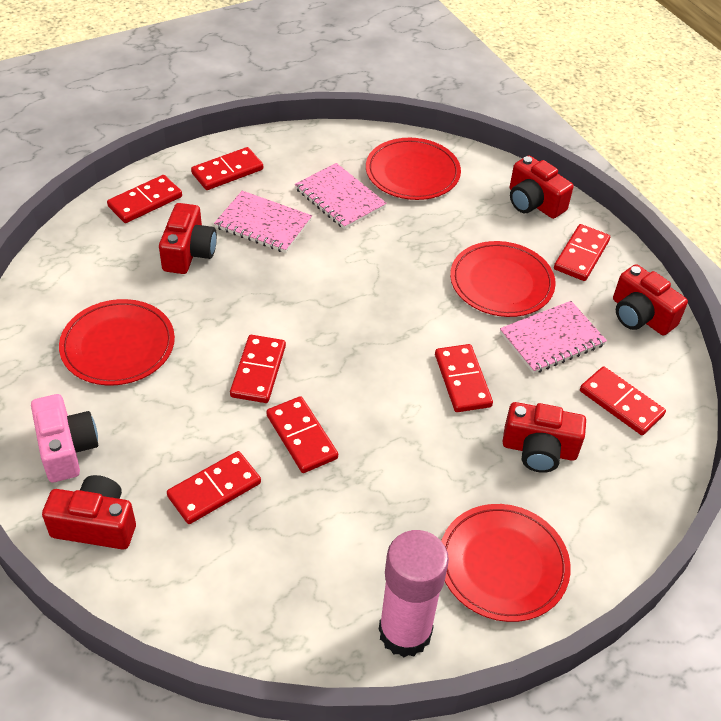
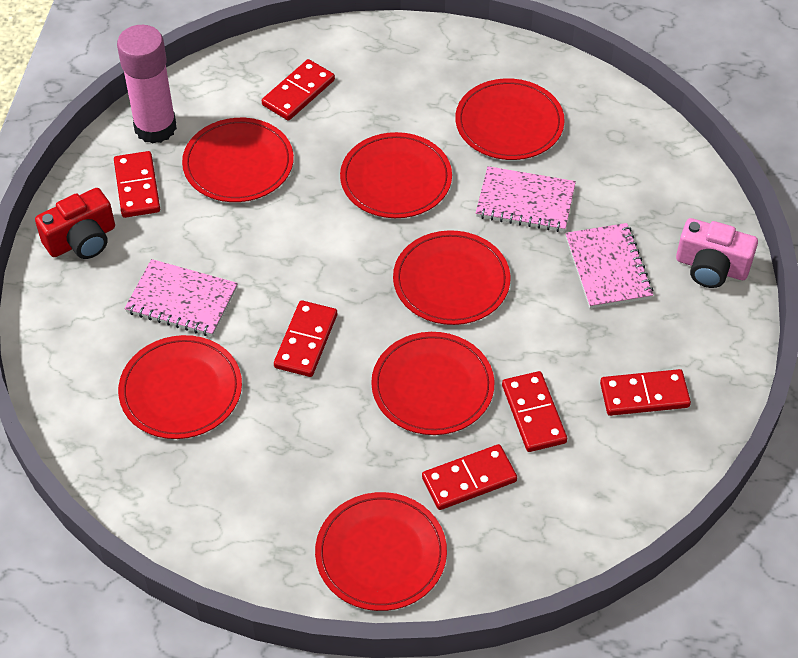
red camera: [42,475,136,550] [159,203,217,274] [502,402,586,473] [510,156,574,219] [613,264,688,335] = 5 -> [35,188,115,259] = 1
red domino: [107,175,182,223] [167,451,261,524] [191,147,263,190] [230,335,286,403] [266,396,338,473] [435,344,493,412] [554,224,610,281] [580,366,666,435] = 8 -> [114,151,160,218] [262,59,335,121] [274,300,337,377] [422,444,517,510] [502,371,567,452] [600,369,691,416] = 6
red plate: [59,299,175,385] [366,138,461,200] [441,504,571,622] [450,241,556,317] = 4 -> [118,335,242,439] [182,118,294,202] [315,492,447,611] [340,132,452,218] [371,332,494,435] [393,230,510,325] [455,78,565,160] = 7

